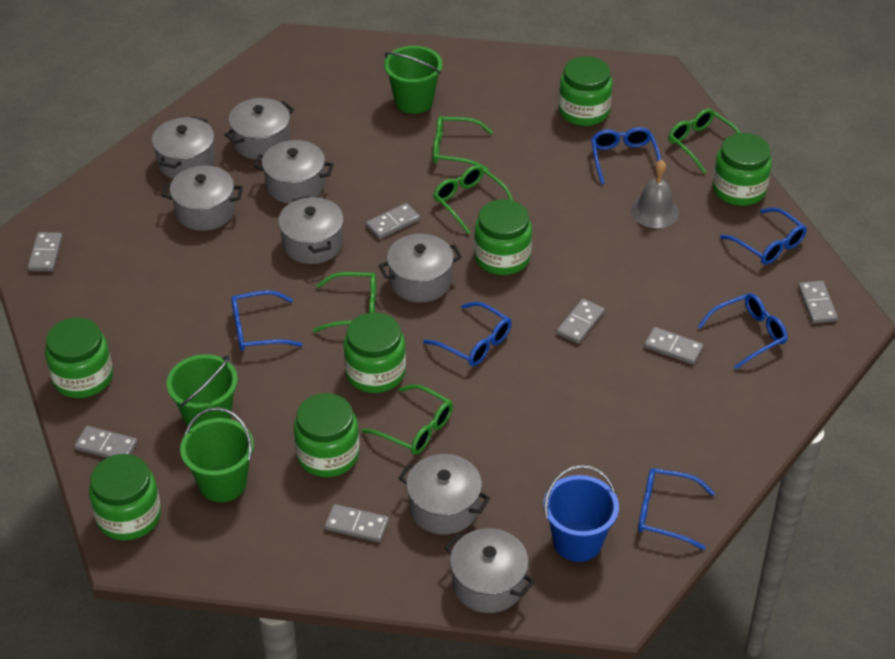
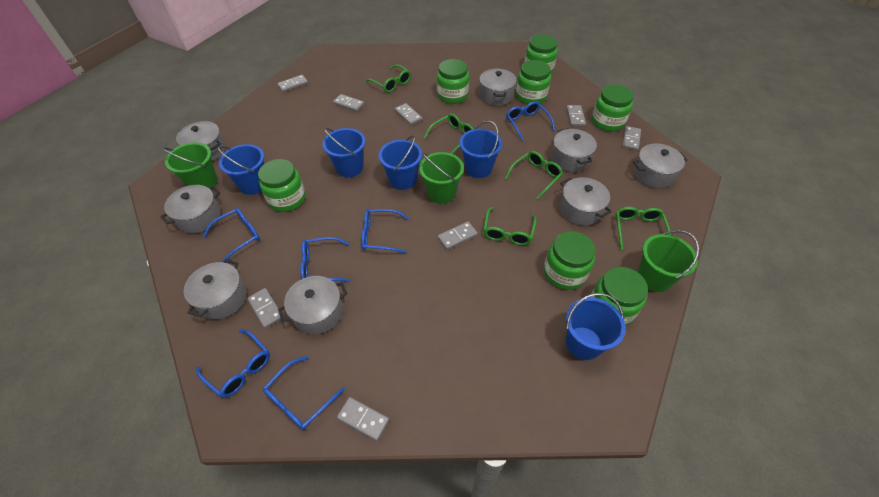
blue bucket: [543,465,619,562] = 1 -> [218,144,264,195] [322,128,365,177] [379,135,422,190] [459,121,502,178] [566,293,626,360] = 5
grey bell: [631,160,679,228] = 1 -> none = 0
grey domino: [28,232,63,272] [75,426,137,458] [325,504,389,542] [366,203,420,239] [557,299,605,344] [644,327,703,365] [798,281,838,323] = 7 -> [247,288,281,328] [277,75,308,92] [333,94,364,112] [337,397,389,441] [395,103,422,125] [438,222,478,250] [566,105,586,126] [622,126,641,151] = 8

